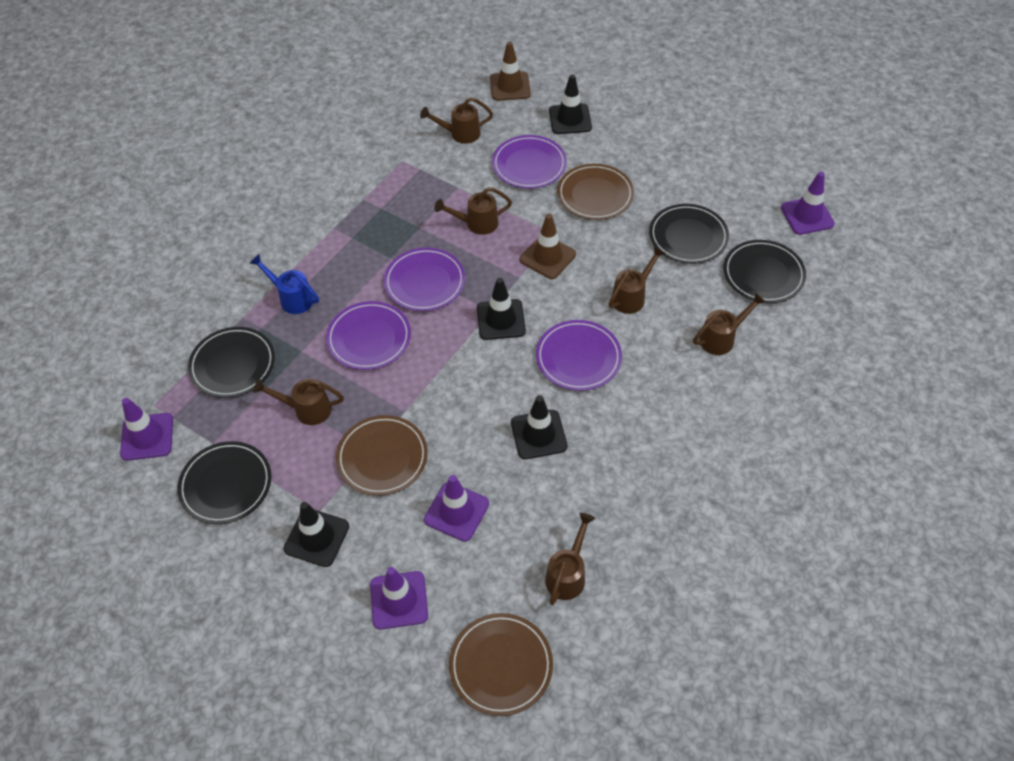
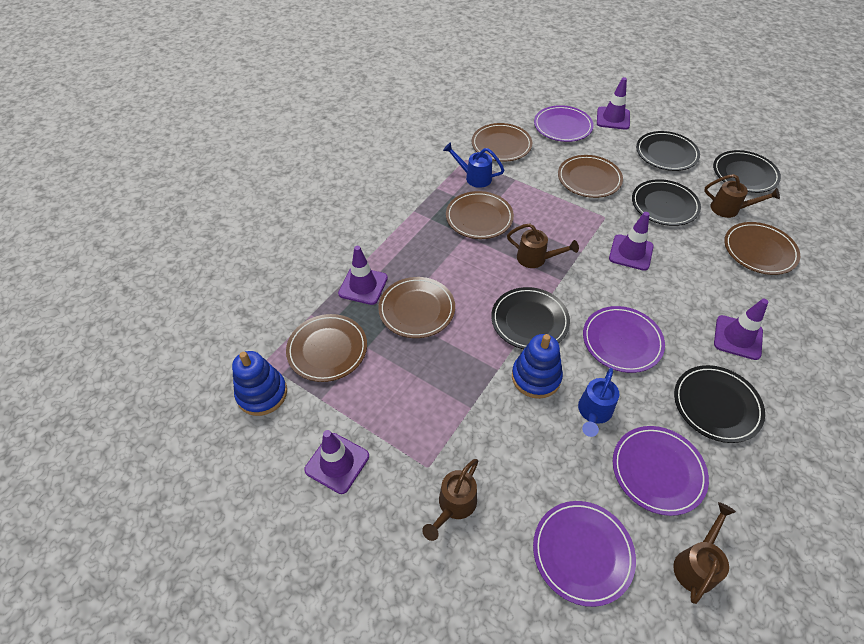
black plate: [177,441,271,524] [188,327,275,398] [649,204,729,264] [724,240,806,303] = 4 -> [491,287,570,349] [632,179,701,226] [636,131,700,171] [674,365,765,443] [713,150,781,193] = 5
black traffic cone: [284,502,349,567] [477,278,526,340] [511,395,567,459] [549,74,592,134] = 4 -> none = 0
blue stacking toy: none = 0 -> [232,351,287,416] [512,334,563,399] = 2
blue watering can: [250,254,319,314] = 1 -> [443,142,504,188] [578,368,619,437] = 2
brown plate: [336,415,428,496] [449,613,553,716] [557,164,634,220] = 3 -> [286,314,367,382] [378,277,455,338] [446,191,514,239] [472,123,532,162] [558,155,623,198] [724,222,800,275] = 6
brown traffic cone: [490,42,531,101] [520,214,576,279] = 2 -> none = 0
brown watering can: [253,379,344,425] [420,97,493,144] [434,187,512,235] [545,513,595,605] [609,246,665,314] [693,292,766,355] = 6 -> [422,459,478,541] [507,223,579,268] [673,502,736,604] [704,174,780,218] = 4
purple traffic cone: [120,398,173,461] [370,567,428,629] [424,475,489,542] [781,172,835,235] = 4 -> [304,430,369,494] [338,246,388,305] [597,77,630,130] [609,212,654,271] [714,299,768,360] = 5

